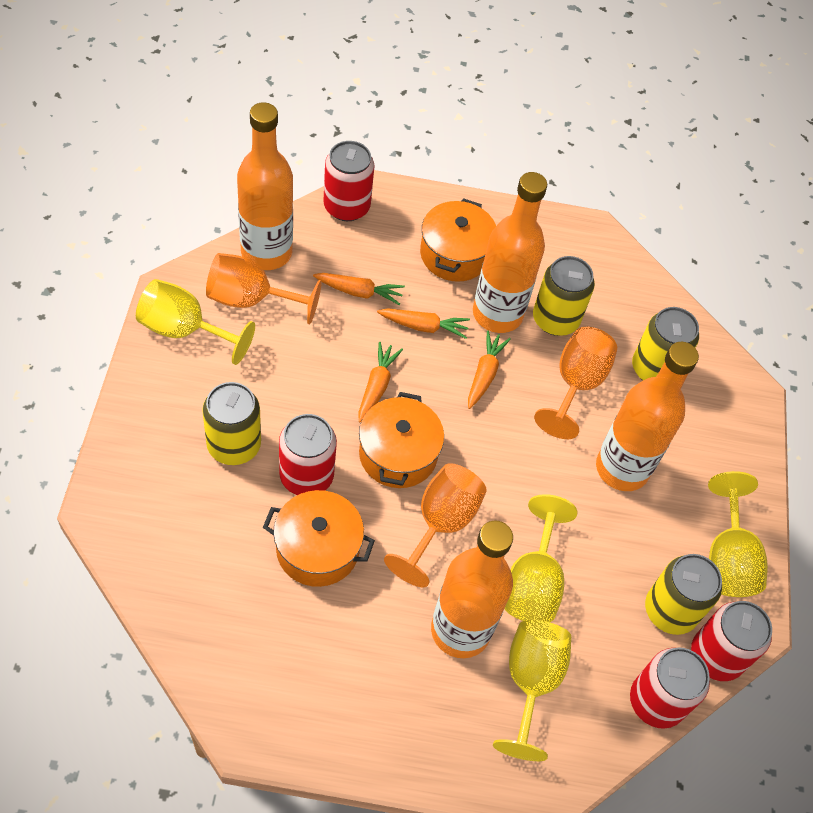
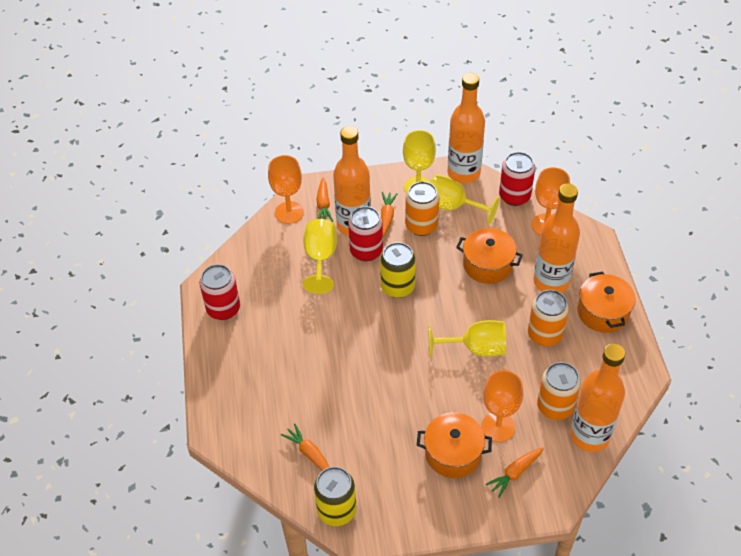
orange can: none = 0 -> [405,181,439,236] [528,290,569,346] [537,362,581,420] = 3
red can: [279,414,337,495] [323,141,374,221] [630,647,710,729] [691,601,772,681] = 4 -> [200,264,240,320] [348,206,383,261] [499,152,535,206] = 3
yellow can: [202,382,261,465] [533,256,595,336] [632,307,699,380] [645,554,722,635] = 4 -> [314,467,356,526] [380,242,416,298] = 2

